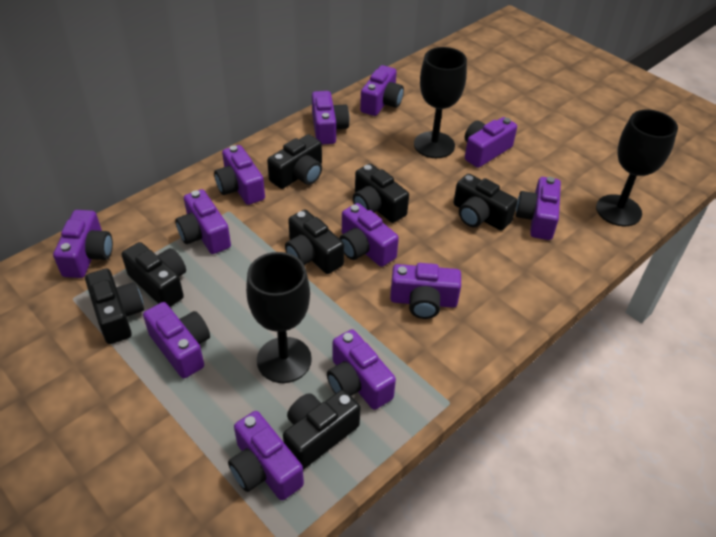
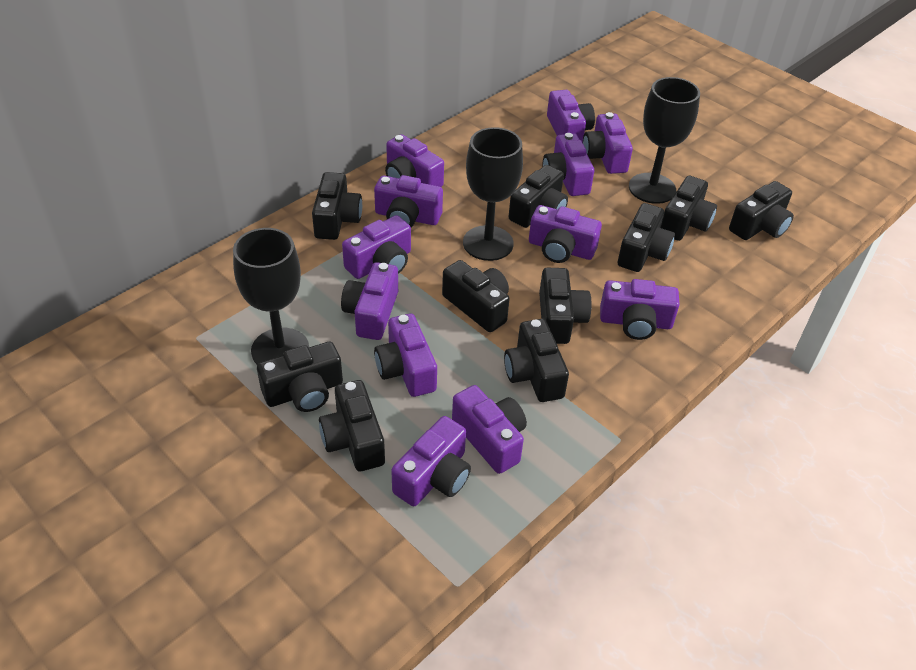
black camera: [85,268,144,344] [122,242,186,307] [267,134,322,189] [283,390,361,469] [285,210,344,274] [353,164,409,223] [454,174,517,231] = 7 -> [257,342,343,412] [312,172,362,240] [319,380,385,471] [442,260,510,332] [504,319,569,402] [509,165,568,228] [539,268,592,344] [618,203,675,272] [661,176,717,241] [729,181,794,240] = 10

